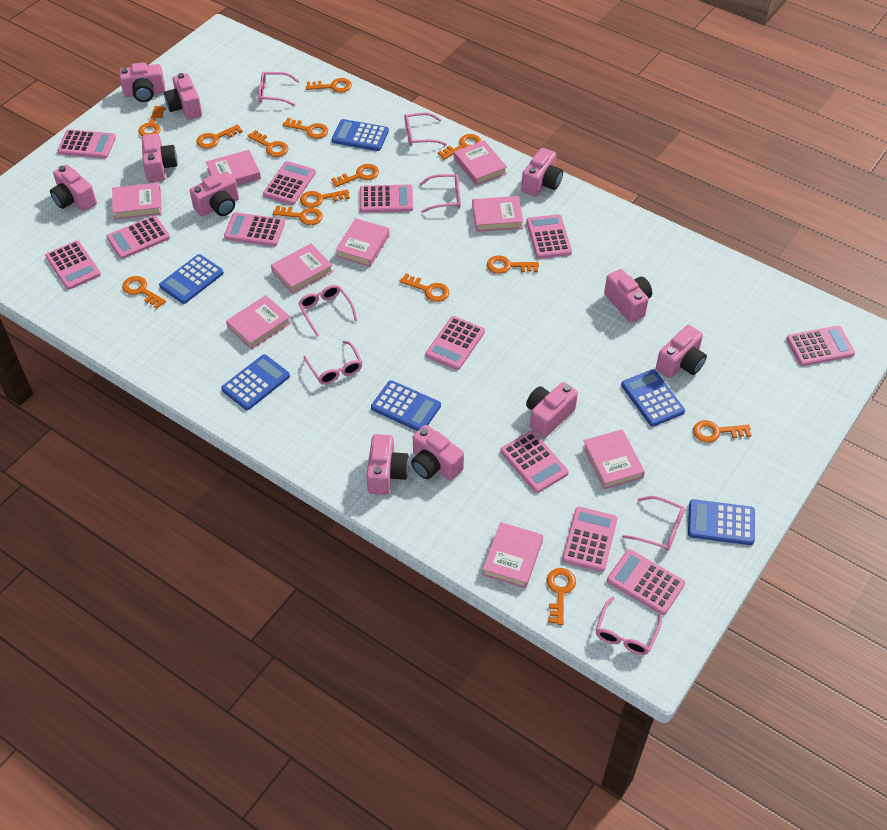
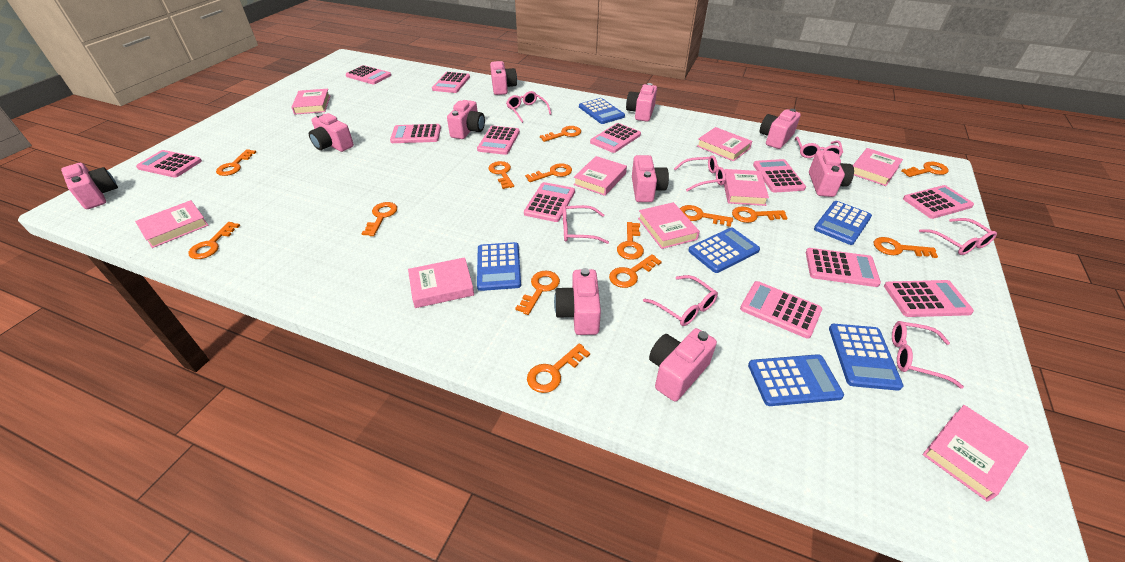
pink camera: [50,165,97,212] [119,62,165,102] [142,134,177,182] [164,73,202,119] [190,172,239,216] [366,434,409,495] [411,425,464,481] [521,148,563,196] [526,382,578,438] [604,269,652,323] [656,325,707,378] = 11 -> [61,163,118,209] [309,113,354,152] [447,100,485,139] [490,61,517,95] [554,268,601,335] [626,83,657,121] [632,155,669,202] [649,328,717,401] [760,109,801,149] [809,150,854,197] = 10

